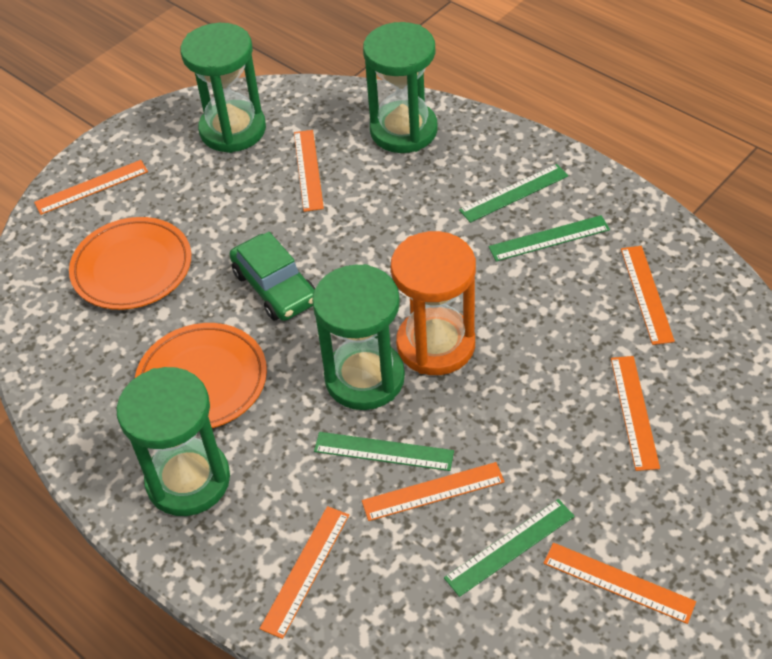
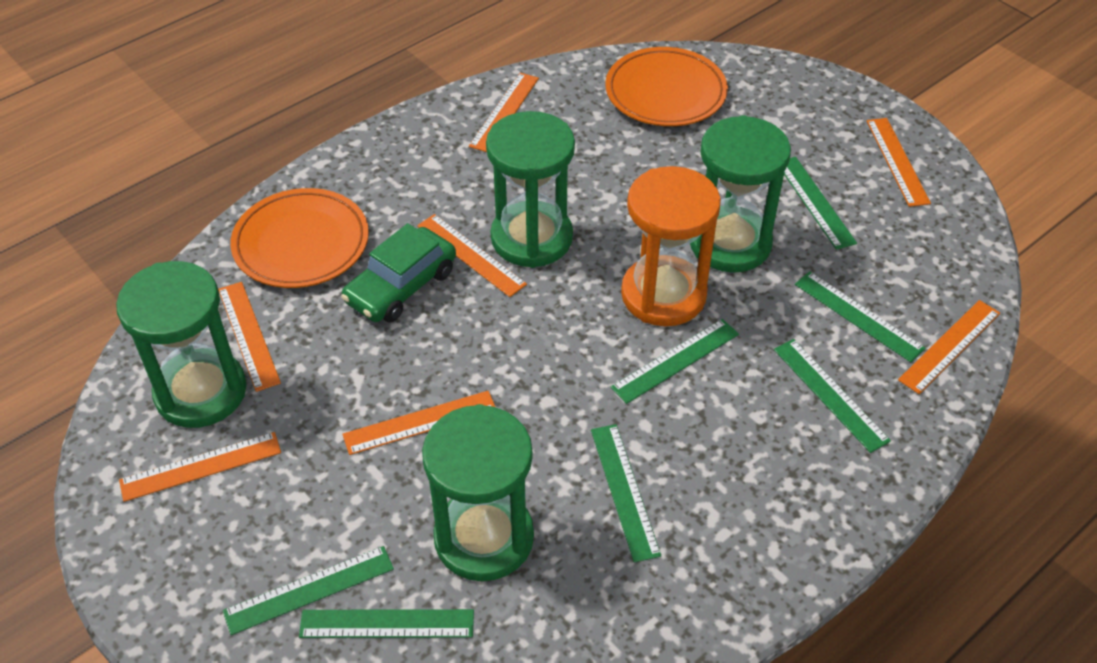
green ruler: [314,432,454,471] [444,499,575,597] [459,164,568,223] [489,215,610,261] = 4 -> [223,546,394,635] [299,609,474,638] [591,424,661,563] [611,319,739,404] [774,339,891,453] [784,157,857,250] [795,271,926,362] = 7

